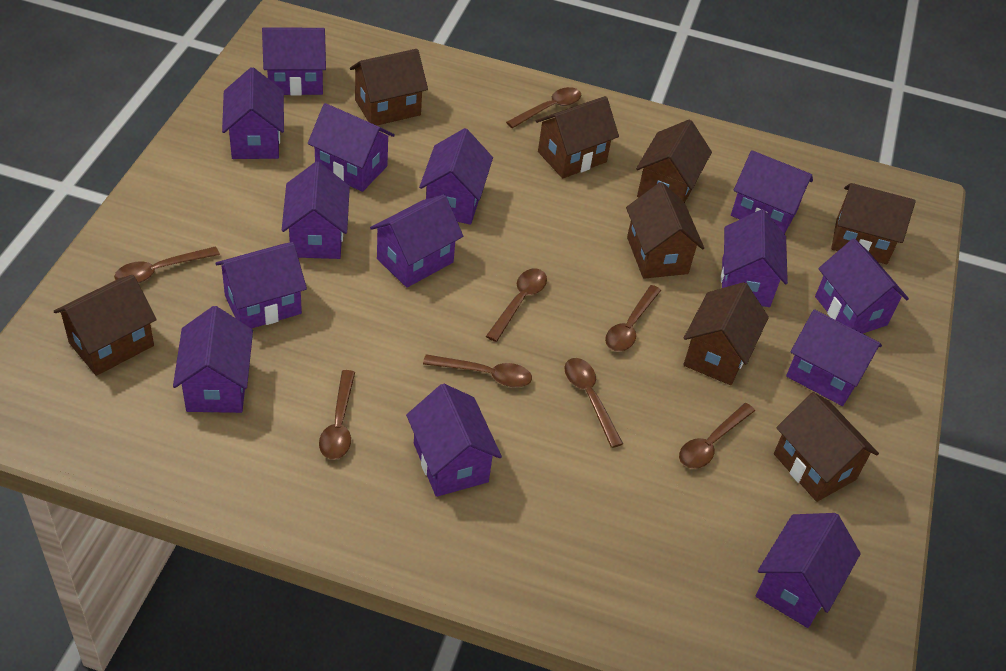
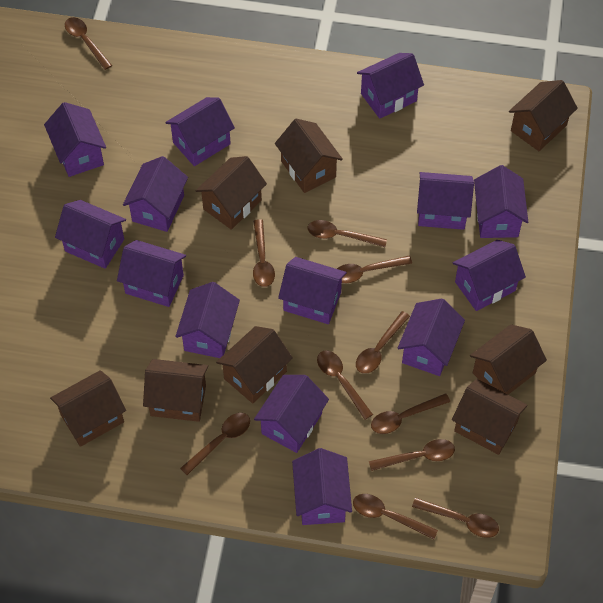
brown spoon: [114,246,220,283] [319,370,355,460] [423,354,532,387] [486,269,547,342] [506,87,582,128] [564,358,623,448] [605,285,661,352] [679,403,755,469] = 8 -> [65,17,112,70] [180,413,250,475] [253,219,275,287] [308,220,387,247] [317,351,373,420] [337,256,412,283] [353,494,438,539] [356,311,410,374] [369,439,455,471] [371,393,450,434] [412,497,499,538] = 11

